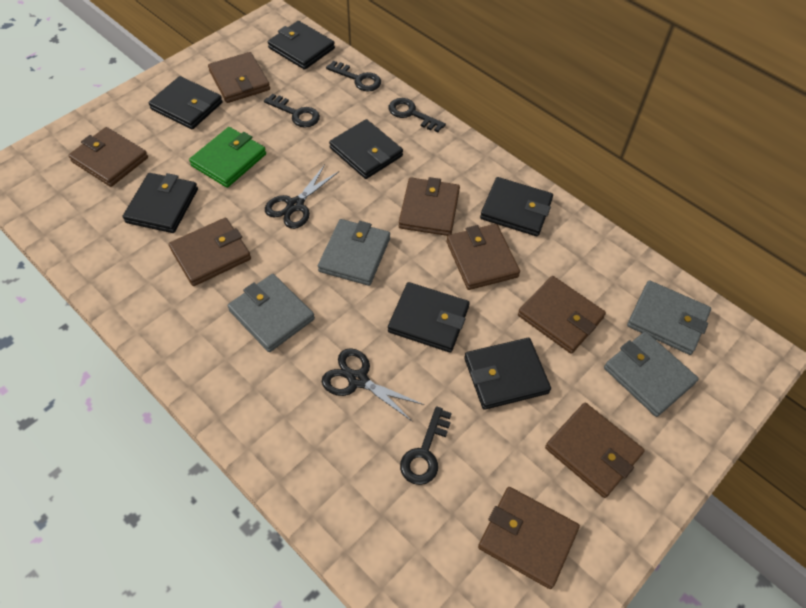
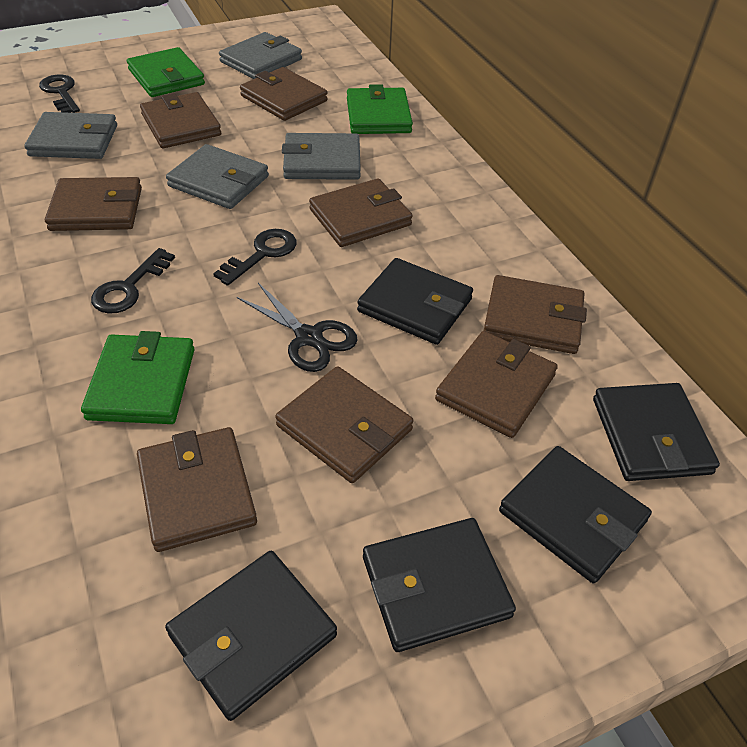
black key: [264,94,320,127] [326,61,381,92] [389,98,446,132] [400,406,452,485] = 4 -> [39,74,80,113] [91,248,175,314] [213,229,297,286] = 3
black scissors: [265,165,339,229] [322,348,424,422] = 2 -> [237,283,358,372] = 1
black wallet: [123,173,198,233] [149,76,223,130] [268,21,335,70] [329,119,403,179] [388,282,470,353] [464,338,551,410] [480,177,553,236] = 7 -> [165,551,337,721] [357,258,473,345] [363,518,516,652] [499,446,652,583] [593,383,720,481] = 5
green wallet: [189,127,266,188] = 1 -> [81,331,195,424] [127,47,205,97] [347,84,413,134] = 3

